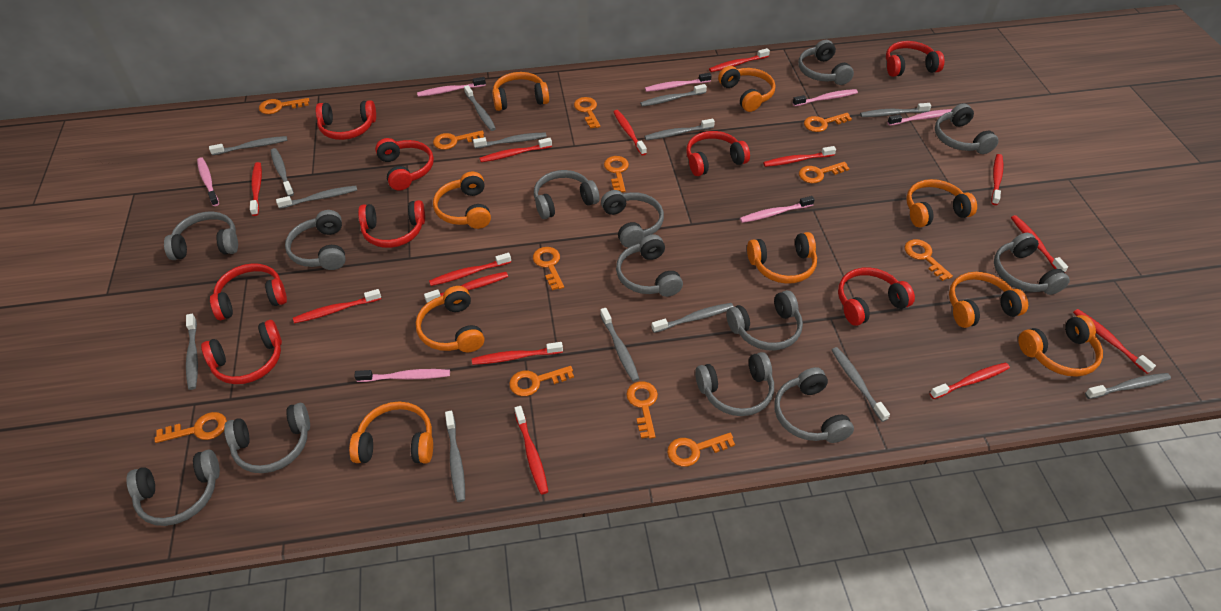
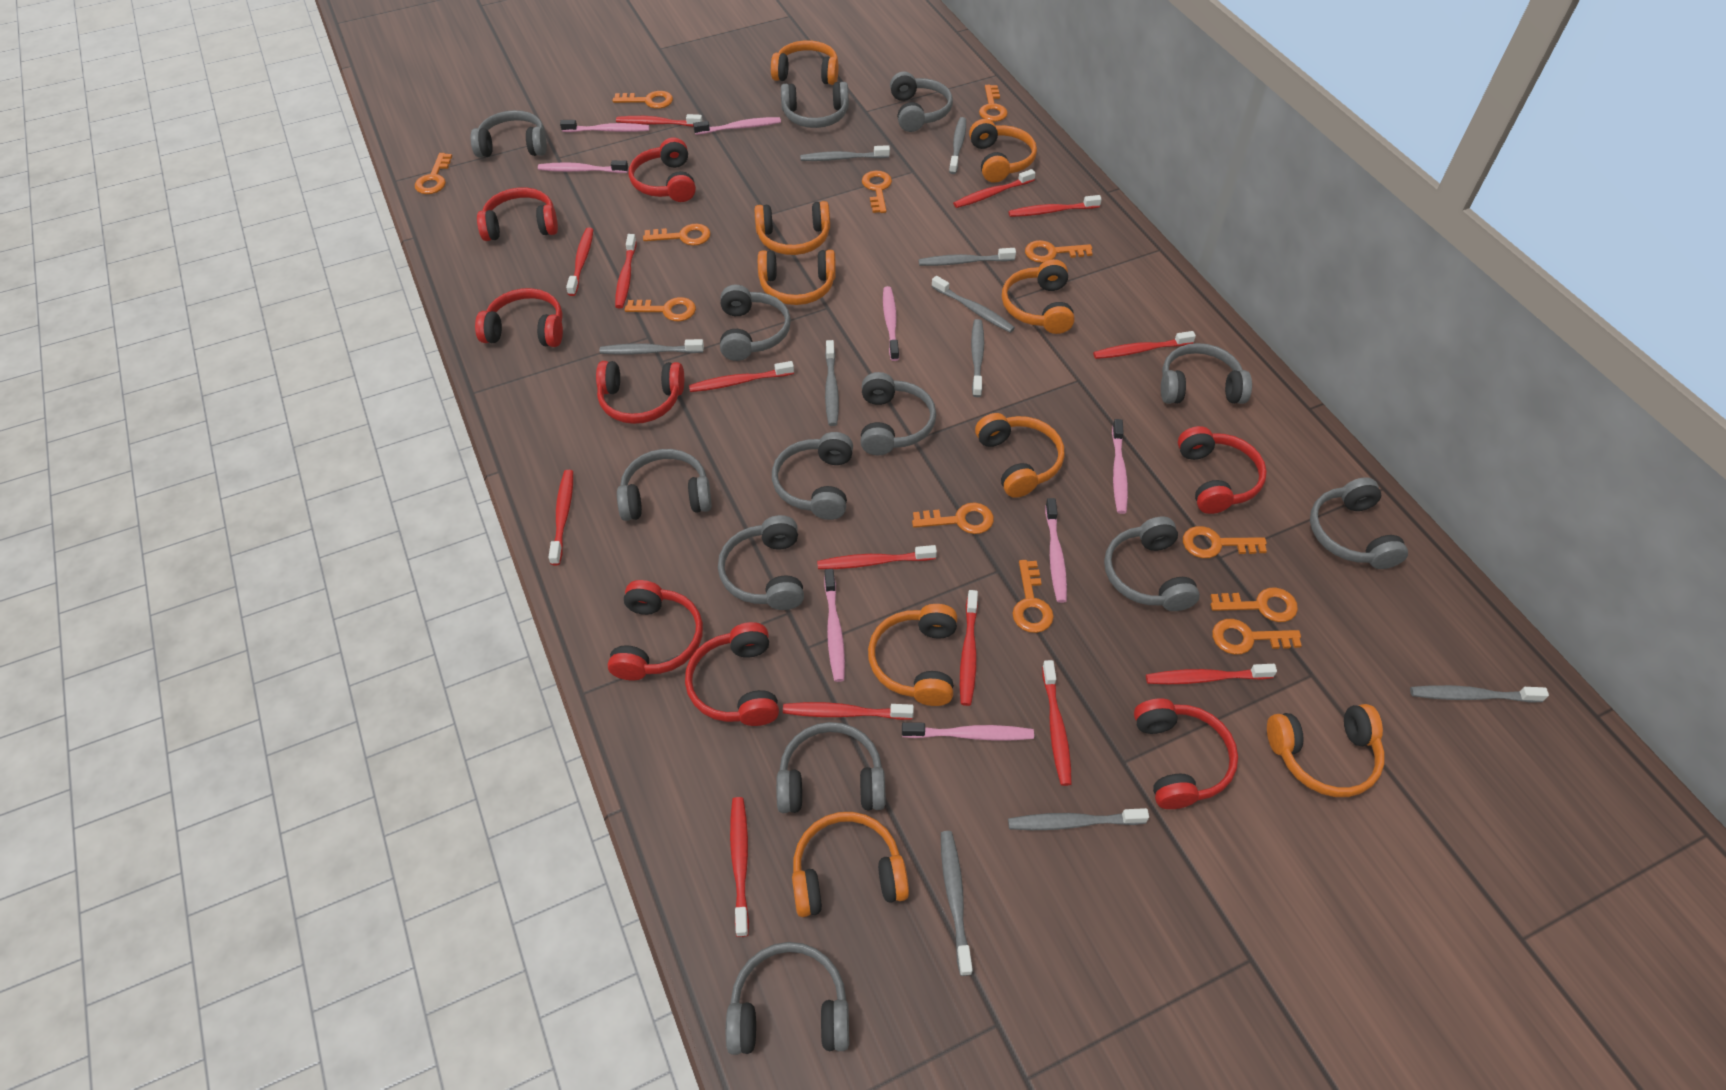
grey toothbrush: [186,314,198,390] [209,136,287,155] [270,148,294,196] [276,186,357,209] [445,411,465,502] [464,85,496,131] [473,132,547,149] [600,308,639,382] [640,84,707,107] [644,119,715,140] [651,303,734,333] [832,347,890,422] [860,103,931,117] [1085,373,1171,399] = 14 -> [599,339,704,355] [800,145,890,161] [825,340,839,426] [918,248,1016,266] [931,276,1015,333] [941,831,973,976] [949,117,966,174] [971,319,984,397] [1008,808,1149,830] [1410,685,1549,703] = 10
pink toothbrush: [197,158,219,206] [354,369,450,382] [417,77,486,97] [645,73,712,92] [740,196,815,223] [793,89,858,106] [887,109,952,126] = 7 -> [538,160,628,173] [560,120,650,132] [693,117,781,135] [824,569,845,682] [883,286,899,361] [902,722,1034,740] [1045,498,1067,603] [1112,419,1128,514] = 8

